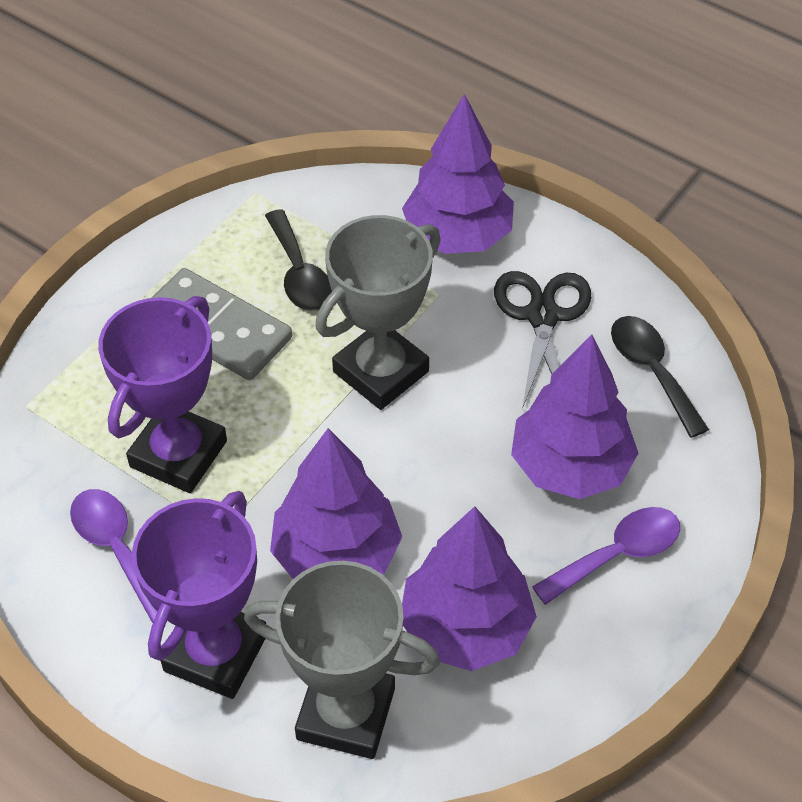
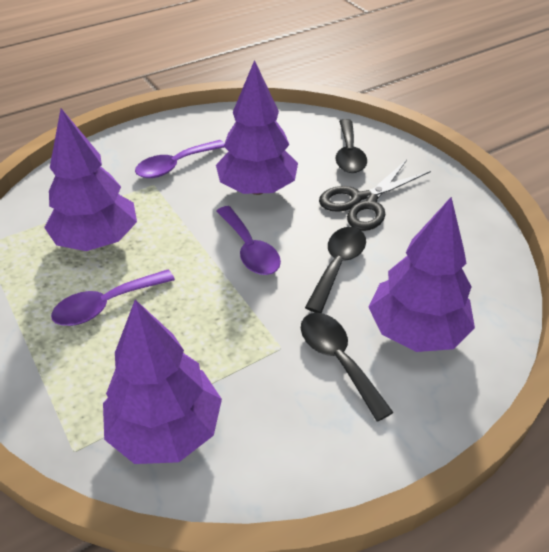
black spoon: [265,209,332,311] [611,316,709,438] = 2 -> [301,313,394,422] [305,227,366,313] [336,119,367,173] = 3
grey domino: [152,268,292,380] = 1 -> none = 0
grey trophy: [244,561,440,759] [315,215,441,410] = 2 -> none = 0
purple spoon: [70,489,157,623] [532,507,680,605] = 2 -> [51,270,175,326] [135,140,225,178] [217,206,281,275] = 3
purple trophy: [98,296,227,493] [132,491,266,699] = 2 -> none = 0

